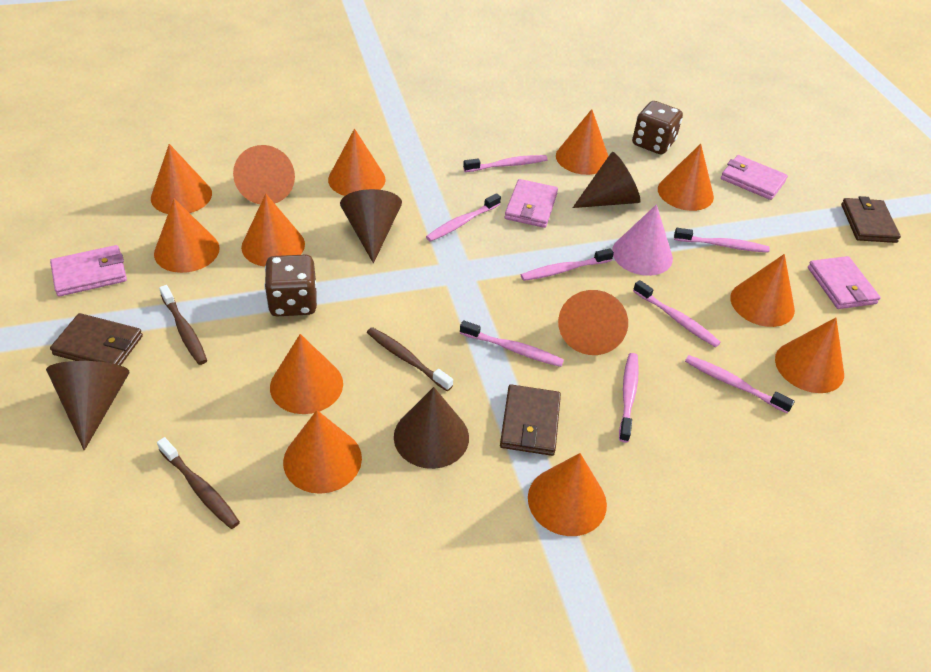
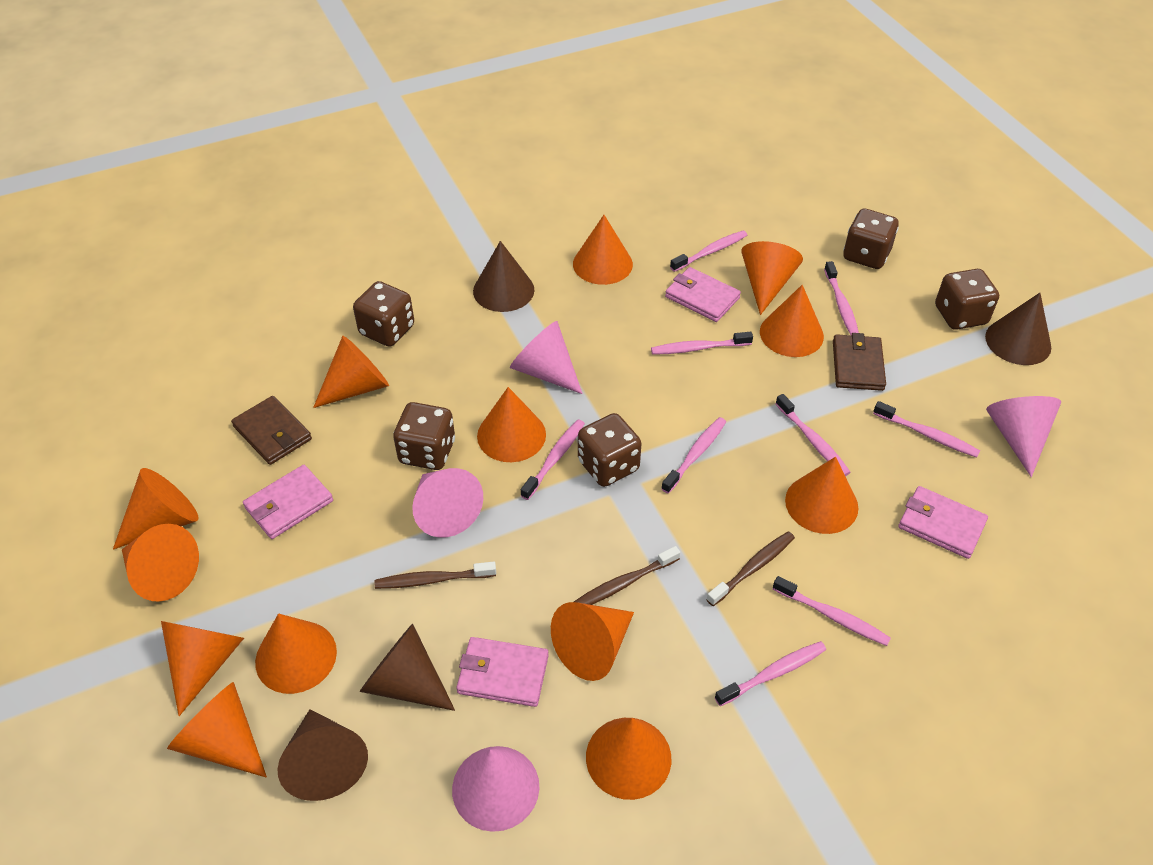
brown dice: [264,255,317,316] [632,101,683,154] = 2 -> [353,281,414,347] [393,402,455,470] [578,413,642,487] [843,209,899,269] [935,269,999,330] = 5
brown wallet: [50,313,143,366] [500,384,561,456] [841,196,901,243] = 3 -> [231,396,312,465] [833,333,886,391] = 2
pink cone: [612,204,673,276] = 1 -> [412,468,483,537] [452,746,540,832] [510,321,583,394] [986,396,1061,477] = 4
pink toothbrush: [426,193,501,242] [460,320,564,367] [463,155,548,172] [521,248,614,281] [619,353,639,443] [633,280,721,347] [674,228,770,253] [685,355,795,413] = 8 -> [521,420,585,500] [651,331,753,355] [661,417,726,494] [670,230,747,272] [715,641,826,706] [773,576,891,646] [776,394,851,476] [824,261,859,335] [873,401,980,458] = 9

